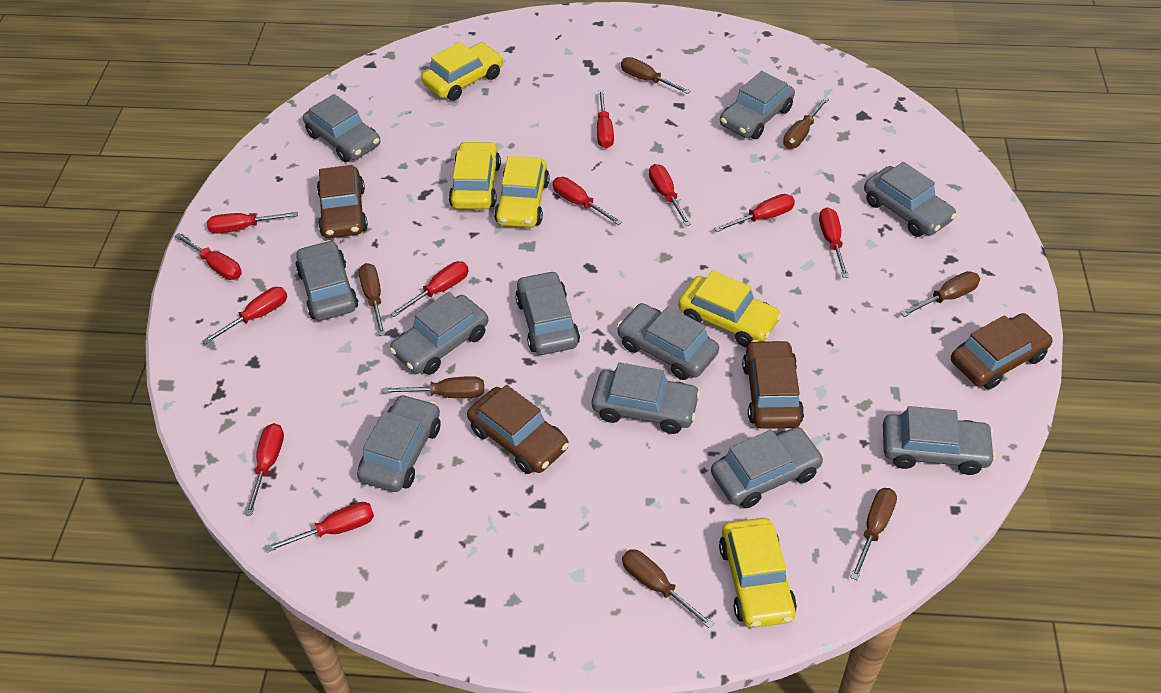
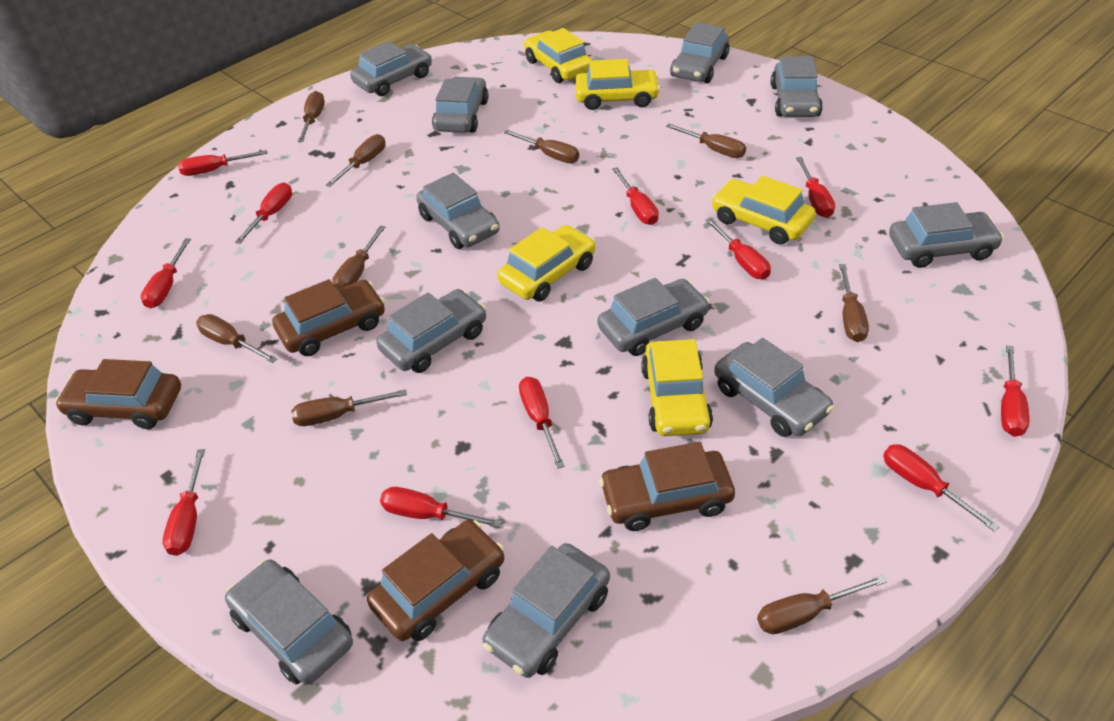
brown screwdriver: [359,263,386,336] [383,376,484,398] [621,57,691,94] [622,549,714,629] [783,97,829,149] [850,488,897,580] [901,271,980,317] = 7 -> [196,314,277,363] [291,389,407,426] [298,91,325,142] [326,134,385,187] [332,225,385,290] [504,130,579,163] [666,124,746,158] [757,575,887,634] [839,264,869,342] = 9

